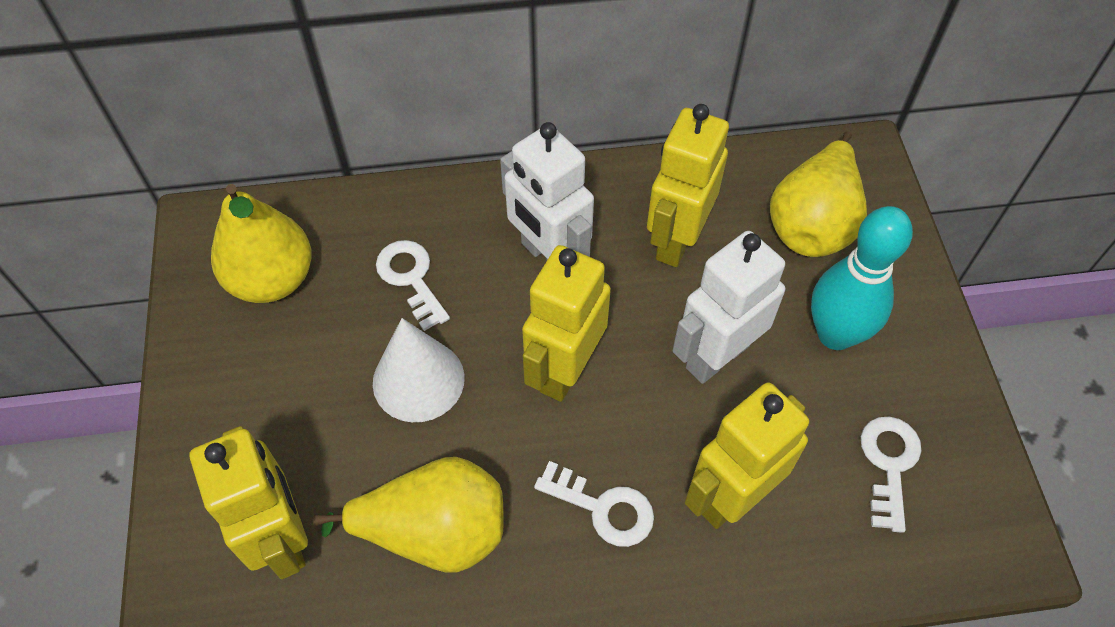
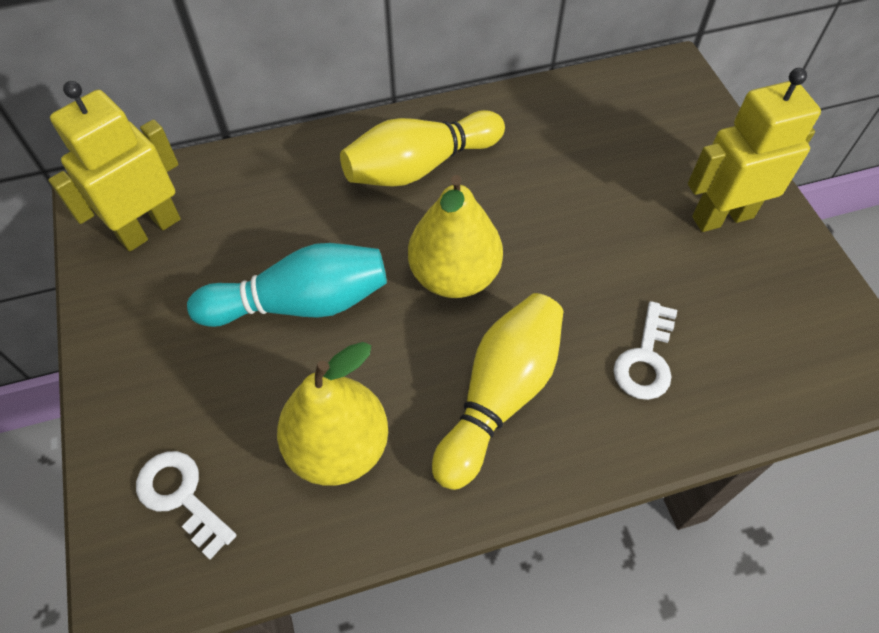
white cone: [373,318,464,422] = 1 -> none = 0
white key: [376,240,450,331] [534,461,654,547] [861,417,922,533] = 3 -> [136,451,237,560] [613,301,677,400] = 2
white robot: [500,122,594,260] [673,231,785,384] = 2 -> none = 0
yellow bowling pin: none = 0 -> [340,110,505,187] [432,293,563,490] = 2
yellow pear: [211,184,312,303] [312,457,504,573] [770,131,867,257] = 3 -> [277,342,388,486] [408,175,503,298] = 2
yellow robot: [190,426,308,579] [522,245,611,402] [647,104,729,267] [685,382,809,529] = 4 -> [48,81,181,251] [688,68,821,232] = 2

